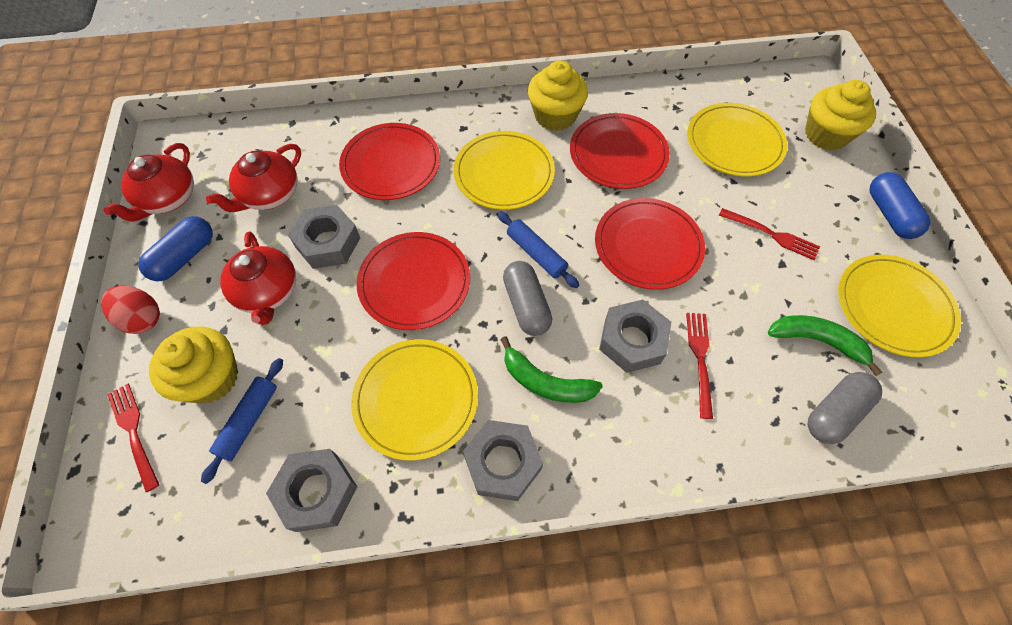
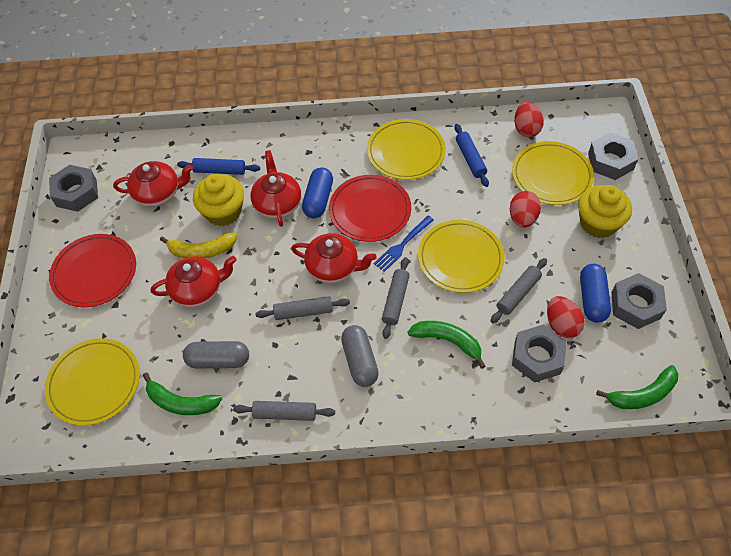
blue fork: none = 0 -> [374,216,434,272] = 1
green banana: [500,336,603,403] [768,315,882,376] = 2 -> [143,373,222,415] [407,321,486,369] [596,365,678,409] = 3
grey rolling pin: none = 0 -> [233,401,335,421] [256,296,350,320] [382,257,410,339] [491,258,547,323] = 4
red egg: [101,286,160,334] = 1 -> [510,191,541,228] [514,102,544,137] [547,296,584,338] = 3
red fork: [107,384,159,492] [686,313,713,419] [719,208,820,260] = 3 -> none = 0
red plate: [339,123,440,200] [357,232,470,330] [570,113,670,189] [595,198,705,290] = 4 -> [49,234,136,307] [329,175,411,242] = 2
red teapot: [104,143,194,222] [206,144,301,212] [220,231,296,325] = 3 -> [113,161,193,207] [151,256,236,307] [251,150,301,227] [291,233,377,283] = 4
yellow banana: none = 0 -> [160,232,237,258] = 1
yellow cupcake: [149,326,238,404] [528,60,588,131] [805,80,876,150] = 3 -> [193,174,244,226] [578,185,632,238] = 2

